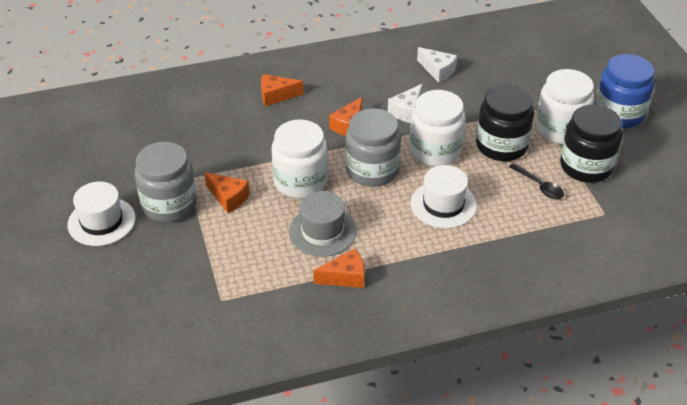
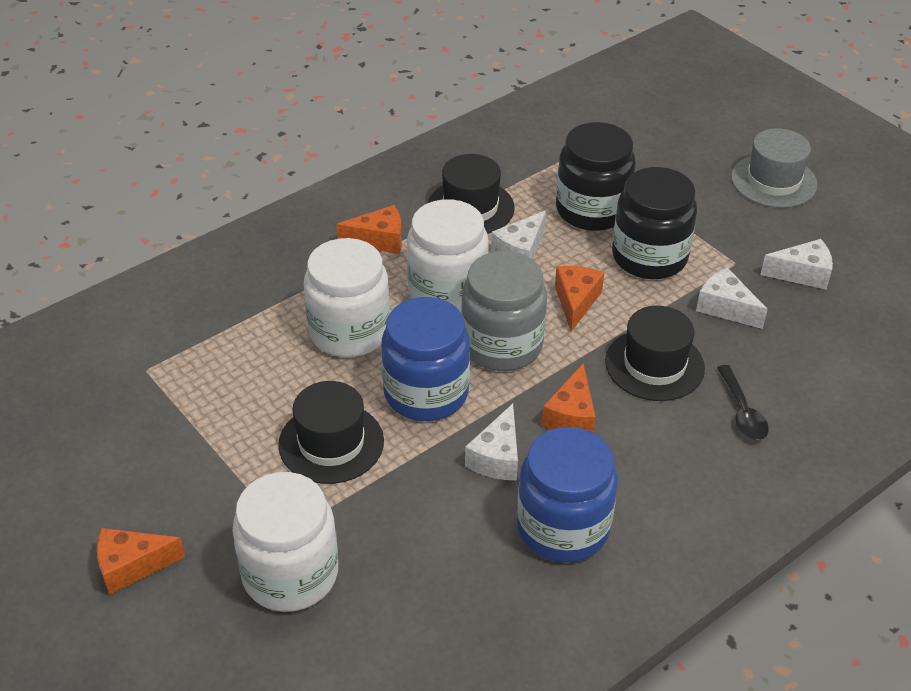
black hat: none = 0 -> [278,381,384,484] [428,154,514,234] [605,306,705,401] = 3
blue jar: [595,54,654,128] = 1 -> [381,297,470,421] [517,427,618,562] = 2
grey jar: [135,142,197,223] [345,108,401,187] = 2 -> [461,251,547,371] = 1
white cheese: [388,84,422,123] [417,47,457,82] = 2 -> [465,404,518,480] [491,211,546,260] [696,268,768,329] [760,239,833,290] = 4
white hat: [68,182,136,246] [411,165,477,228] = 2 -> none = 0

